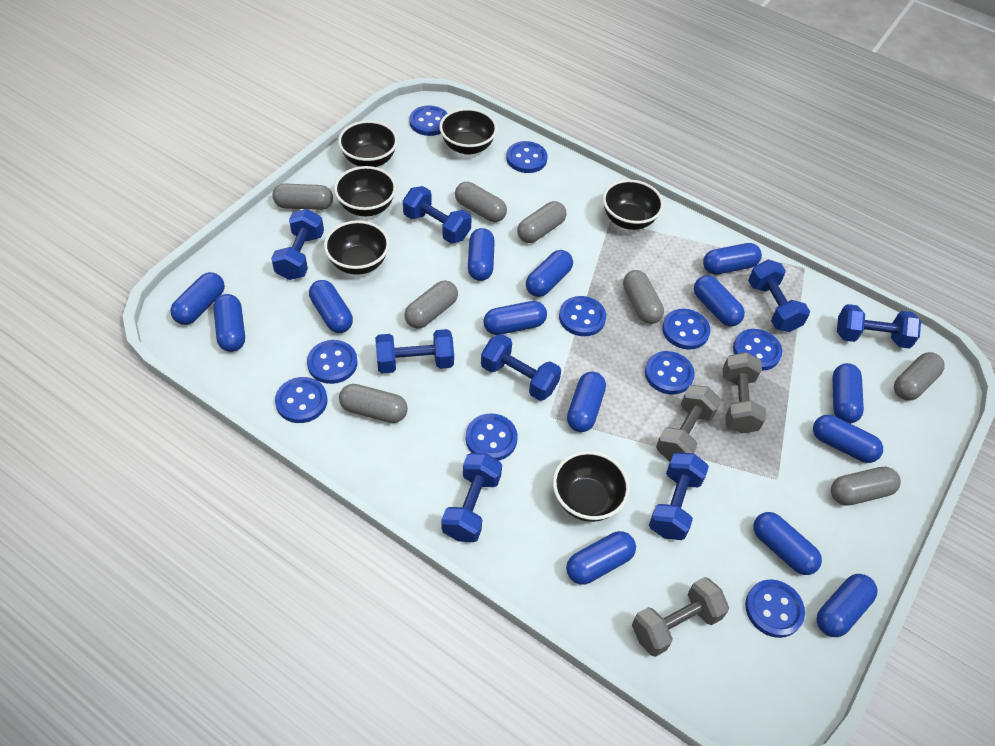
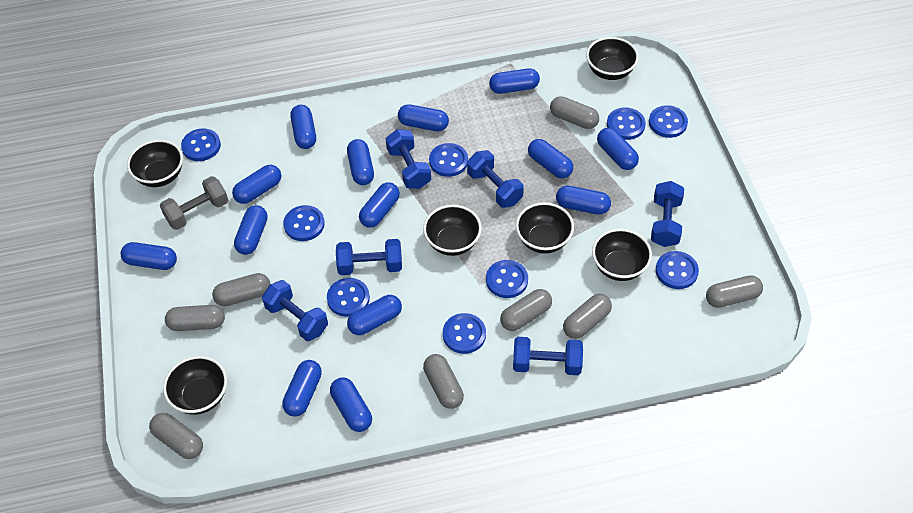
blue button: [275,377,328,423] [307,340,358,384] [409,105,448,136] [466,413,518,461] [506,141,548,173] [559,296,606,336] [645,351,695,395] [662,309,710,350] [733,329,782,371] [745,579,805,638] = 10 -> [181,128,221,161] [283,205,325,241] [327,278,370,317] [429,143,468,177] [443,313,486,354] [486,260,528,298] [607,107,646,140] [649,105,688,138] [655,251,699,289] = 9
blue dumbbell: [271,209,324,280] [375,329,454,373] [403,186,472,244] [442,453,502,542] [481,334,561,401] [649,452,709,540] [748,260,810,332] [837,304,921,349] = 8 -> [262,280,328,341] [336,239,402,275] [386,129,431,189] [467,150,524,208] [513,337,583,375] [651,181,684,247] = 6
grey dumbbell: [632,577,729,657] [656,385,721,461] [723,352,766,434] = 3 -> [160,176,228,230] = 1

